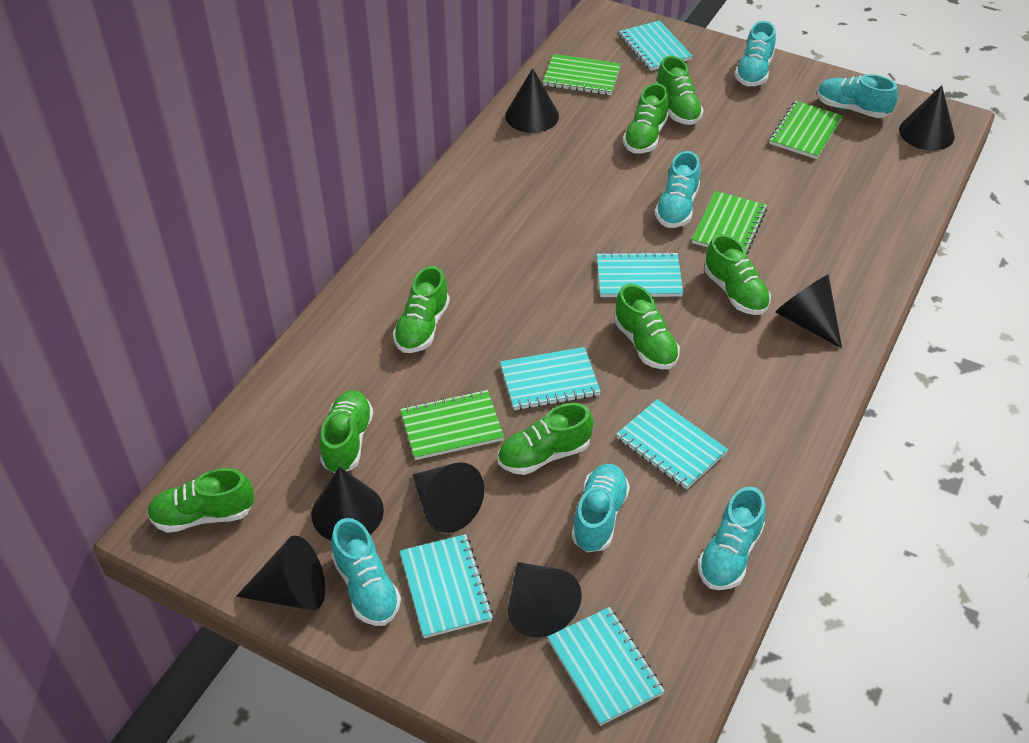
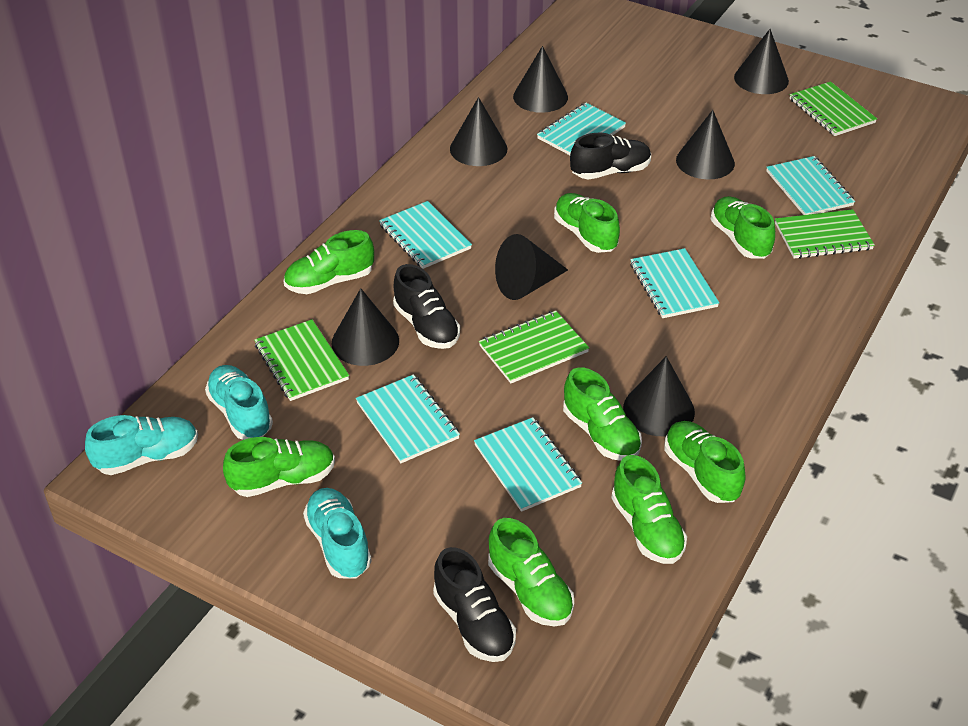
black shoe: none = 0 -> [393,264,460,349] [433,547,516,662] [570,133,651,180] = 3
turquoise shoe: [331,518,401,626] [571,464,630,552] [655,151,701,228] [698,486,766,590] [735,21,776,86] [817,74,898,118] = 6 -> [85,415,198,475] [205,365,273,440] [303,488,372,578] = 3

